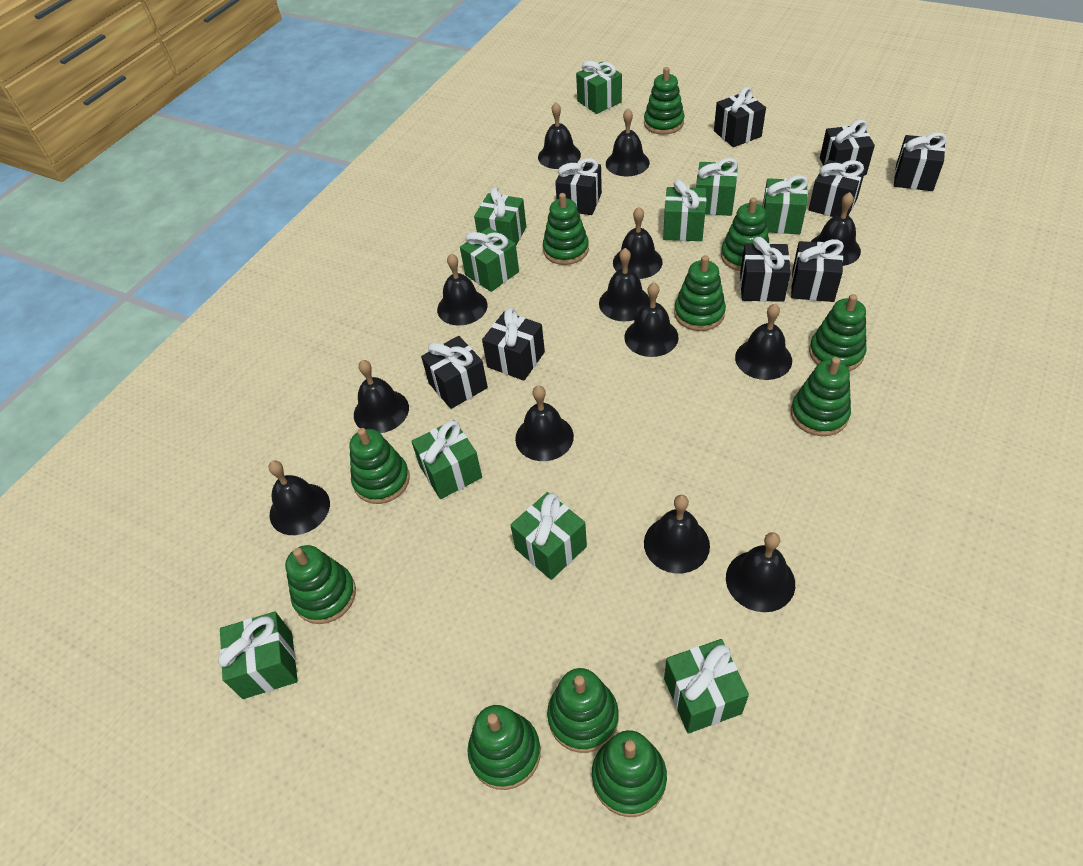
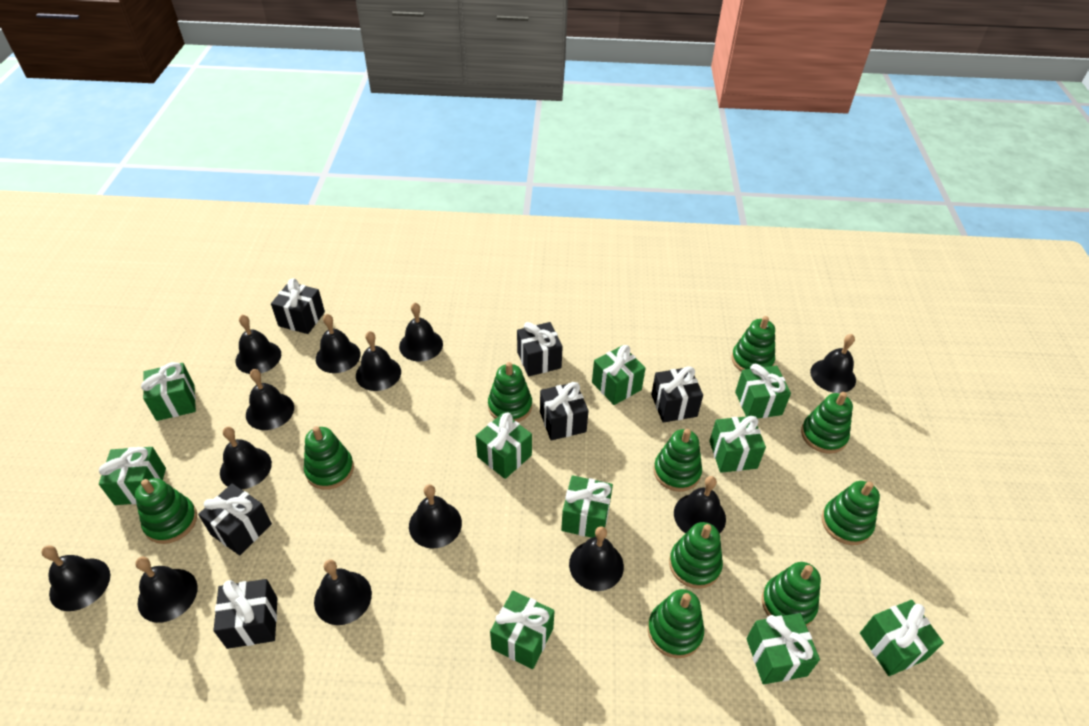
black gift: [421,336,488,409] [482,308,545,381] [555,158,602,215] [714,87,766,147] [740,237,791,302] [791,239,844,302] [809,160,866,217] [820,120,875,176] [894,132,947,191] = 9 -> [198,483,272,555] [213,579,278,649] [271,278,325,334] [517,322,563,377] [540,382,589,440] [651,366,703,423] = 6
green stacking toy: [285,545,356,624] [349,428,410,504] [467,705,541,790] [543,193,589,265] [547,668,619,753] [592,730,667,817] [644,67,684,135] [674,255,726,331] [721,197,769,271] [791,357,851,436] [809,294,867,371] = 11 -> [135,478,197,544] [304,426,354,490] [488,362,532,422] [647,589,704,658] [654,429,702,492] [669,522,723,589] [731,316,775,372] [762,562,821,626] [801,392,853,454] [822,481,880,545] = 10

